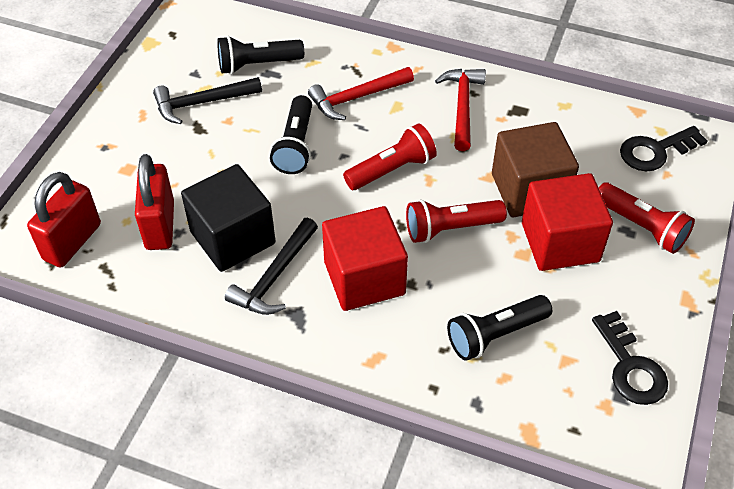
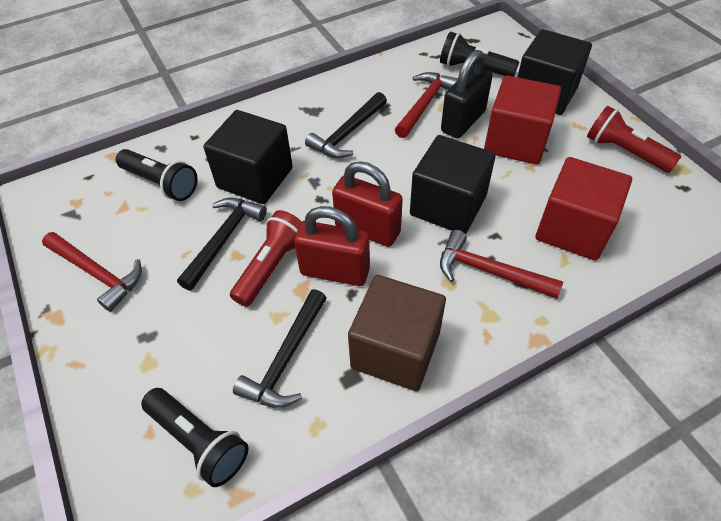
black cube: [181,164,275,272] = 1 -> [204,110,293,204] [410,135,496,234] [518,29,592,115] = 3
black hammer: [153,77,262,124] [225,218,318,315] = 2 -> [177,198,267,291] [233,289,327,408] [305,92,387,158] = 3
black key: [592,311,668,405] [620,126,707,171] = 2 -> none = 0
black padlock: none = 0 -> [441,50,493,138] = 1
red flashlight: [343,124,437,190] [406,200,507,243] [599,182,695,254] = 3 -> [230,210,302,307] [587,106,681,173] = 2
red hammer: [308,67,414,120] [435,69,486,151] = 2 -> [42,232,142,312] [395,72,458,138] [440,230,563,299] = 3

